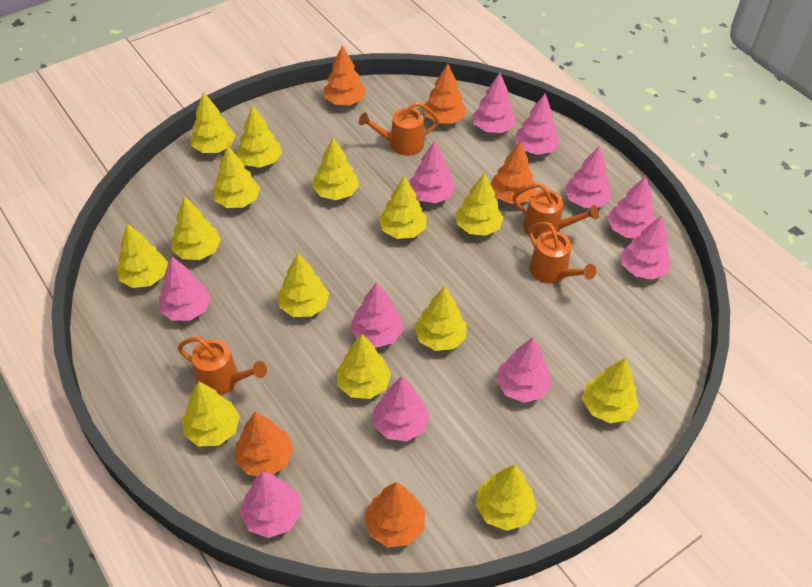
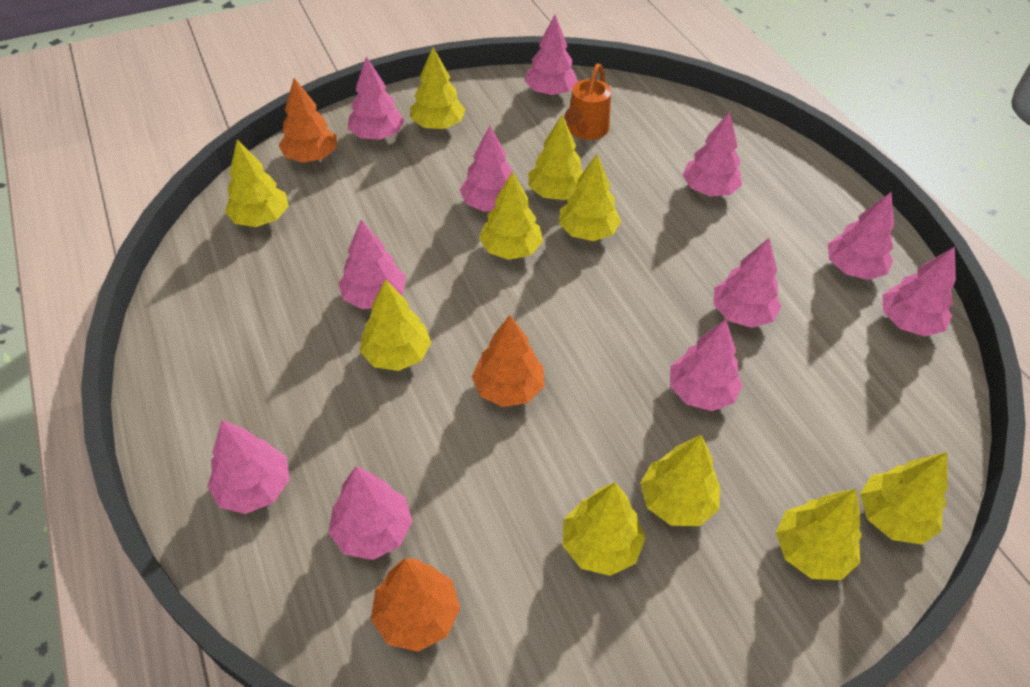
orange tree: [235,412,294,476] [324,45,366,105] [364,482,425,547] [424,64,466,124] [491,141,536,204] = 5 -> [279,78,337,163] [371,558,460,652] [472,315,544,407] = 3
orange watering can: [178,337,267,395] [359,102,439,156] [513,183,599,239] [528,222,596,284] = 4 -> [565,64,611,140] = 1
yellow tree: [116,223,168,288] [171,196,221,260] [182,381,240,447] [190,92,235,153] [213,146,260,208] [236,105,282,168] [277,253,329,317] [312,138,359,200] [337,334,391,399] [379,176,427,239] [414,286,467,351] [456,173,504,236] [476,465,536,531] [582,358,639,423] = 14 -> [225,140,289,227] [360,279,431,371] [410,47,465,129] [479,171,543,260] [528,115,583,200] [559,154,621,241] [563,482,645,576] [640,435,720,526] [776,489,862,580] [860,452,948,545] = 10

